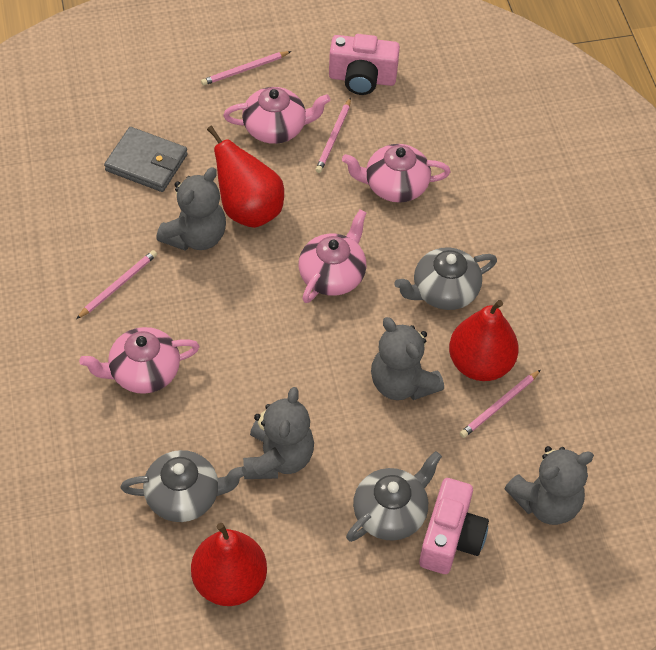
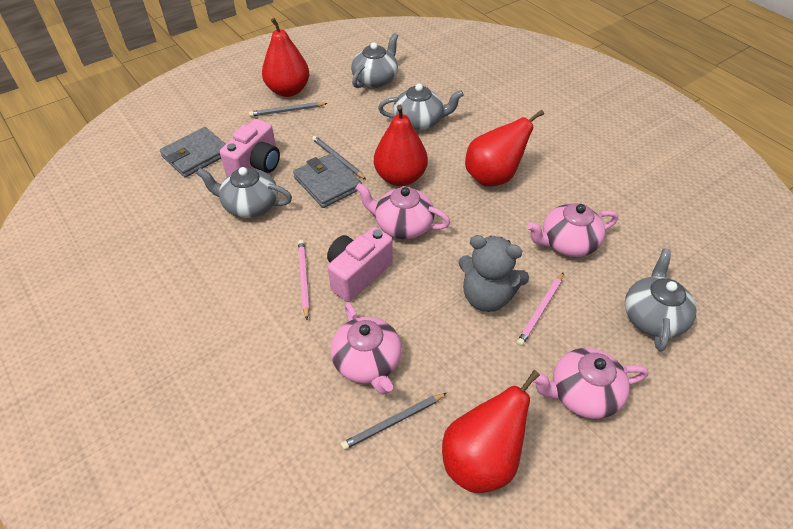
grey pencil: none = 0 -> [249,102,328,117] [312,136,366,179] [341,393,447,450] = 3
grey teapot: [121,450,247,522] [346,451,442,542] [395,247,497,310] = 3 -> [196,167,292,218] [351,33,398,88] [378,84,464,131] [625,248,697,352] = 4
grey teddy bear: [156,167,226,251] [243,387,314,479] [371,317,444,400] [504,446,594,525] = 4 -> [459,235,529,312] = 1
grey wallet: [104,127,188,192] = 1 -> [160,127,226,178] [293,153,362,208] = 2
pink pencil: [76,250,157,319] [201,51,291,86] [315,98,351,173] [460,370,541,438] = 4 -> [298,240,309,320] [517,272,564,346] = 2
red pear: [191,523,267,606] [207,126,284,228] [449,300,519,381] = 3 -> [262,18,309,97] [374,105,428,186] [442,370,540,493] [465,110,544,187] = 4

